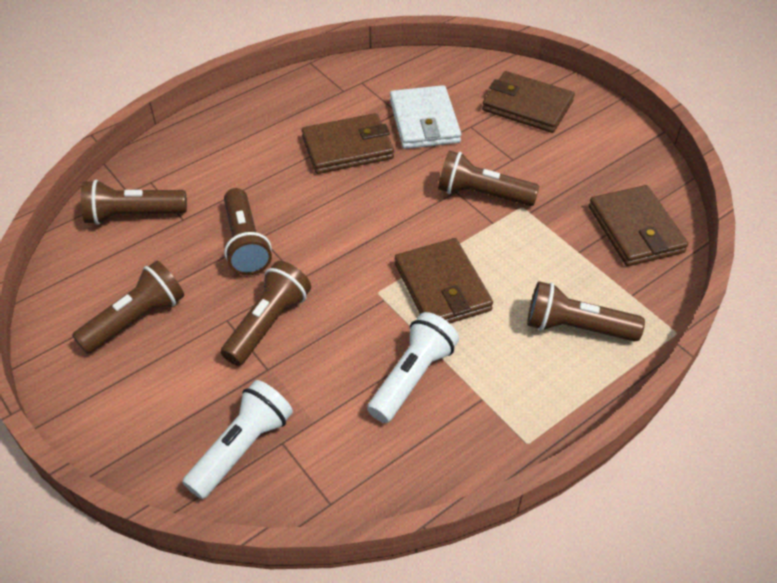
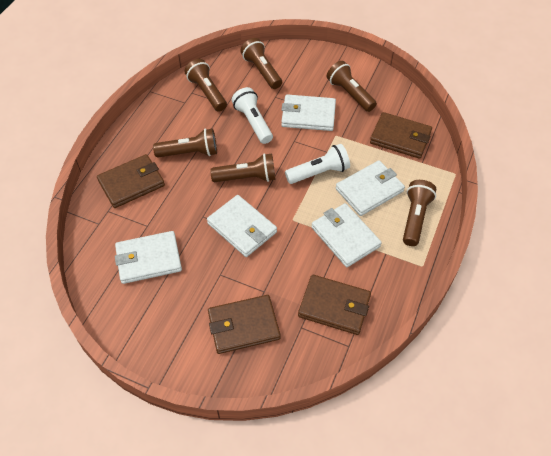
white wallet: [390,85,461,149] = 1 -> [115,231,182,284] [207,195,277,257] [281,94,336,131] [311,203,382,267] [336,160,405,216] = 5

